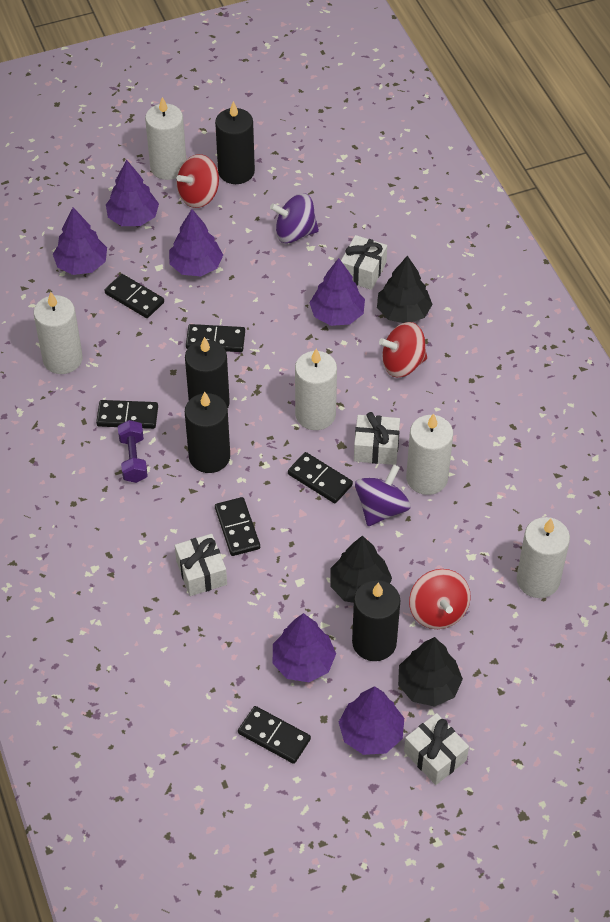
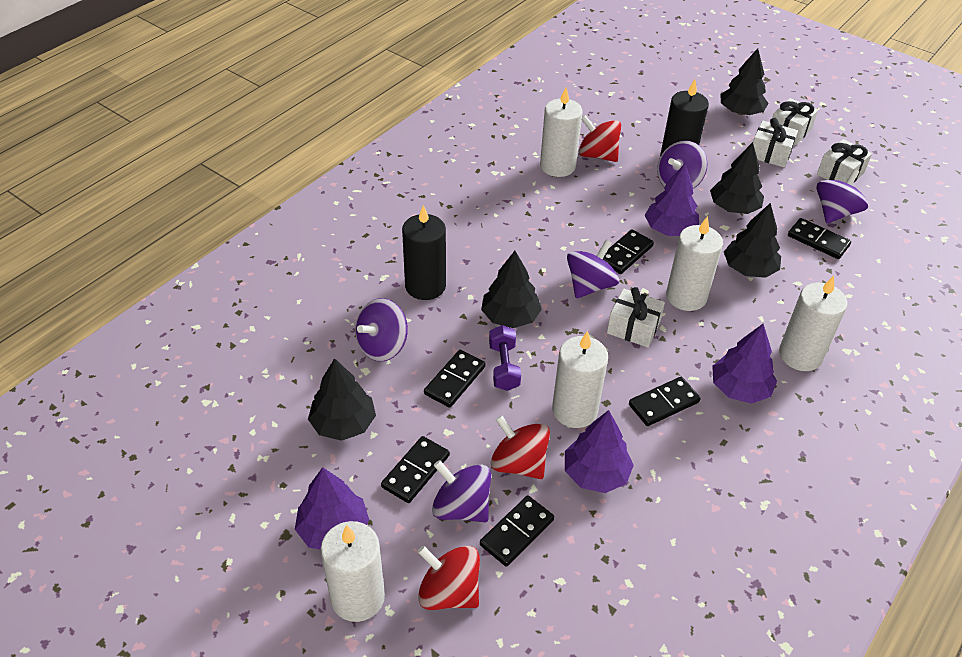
black candle: [185,337,230,409] [185,391,230,473] [215,101,255,184] [352,580,401,661] = 4 -> [402,205,446,300] [660,79,709,156] = 2
black tree: [330,535,392,603] [377,255,433,323] [398,637,463,707] = 3 -> [308,358,376,441] [481,251,542,328] [710,142,764,214] [720,48,769,115] [724,203,781,278] = 5
purple spinning top: [270,193,319,243] [355,464,411,526] = 2 -> [355,298,408,361] [432,460,491,522] [567,240,619,298] [657,141,708,189] [816,169,868,223] = 5
purple tree: [53,207,107,275] [106,160,159,226] [169,209,223,276] [273,613,336,682] [309,258,365,326] [339,686,404,755] = 6 -> [295,467,369,550] [565,410,634,493] [644,164,699,236] [712,324,777,404] = 4

